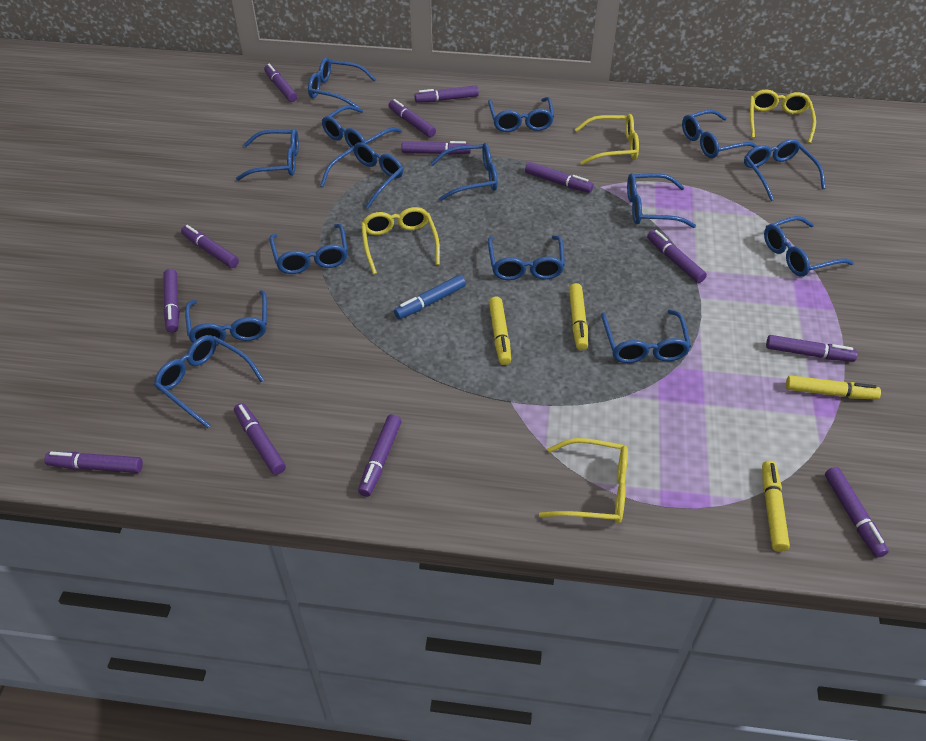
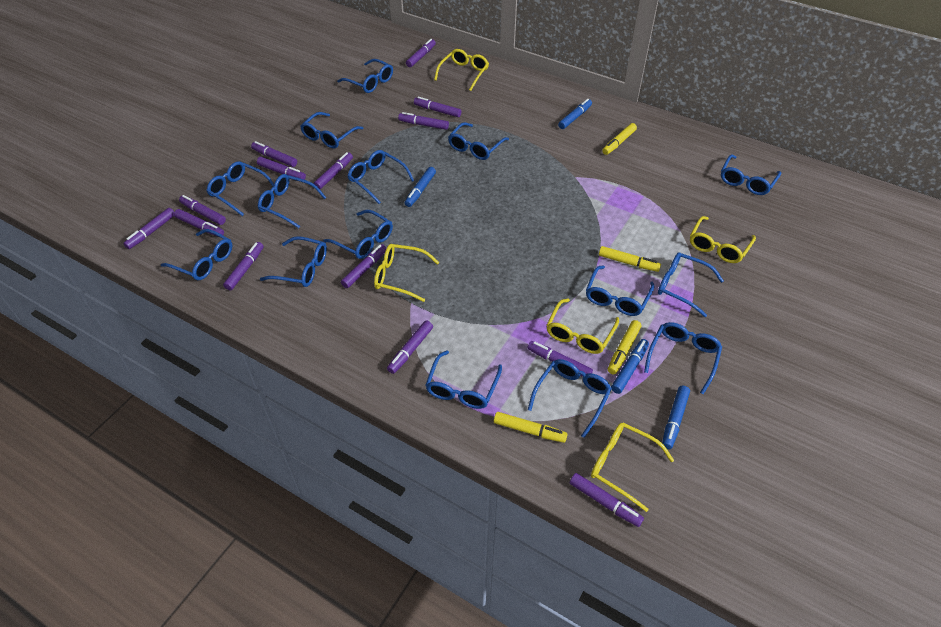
blue marker: [394,275,466,319] = 1 -> [405,167,436,207] [558,99,592,129] [611,339,649,394] [662,385,690,449] = 4
purple marker: [44,452,143,473] [163,269,179,333] [181,225,239,268] [234,403,286,475] [264,64,297,102] [358,414,402,497] [388,99,436,137] [402,141,471,155] [414,85,479,103] [525,162,594,193] [647,230,707,283] [766,335,858,362] [825,467,889,558] = 13 -> [123,208,174,249] [174,209,224,237] [179,195,226,225] [223,242,264,291] [251,141,297,167] [257,157,306,180] [314,152,353,189] [341,244,386,288] [387,321,433,374] [398,112,449,130] [406,39,436,67] [414,97,461,117] [527,341,593,377] [570,473,644,527] = 14
yellow glasses: [361,207,440,275] [539,438,628,524] [574,114,639,165] [750,90,816,143] = 4 -> [374,244,439,302] [434,49,489,91] [546,299,619,354] [591,423,674,512] [690,216,756,263] = 5

